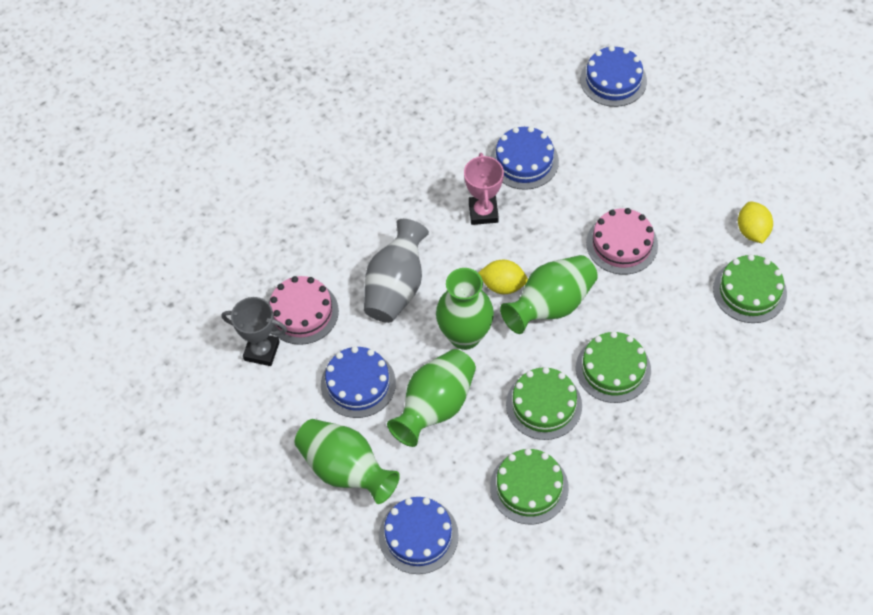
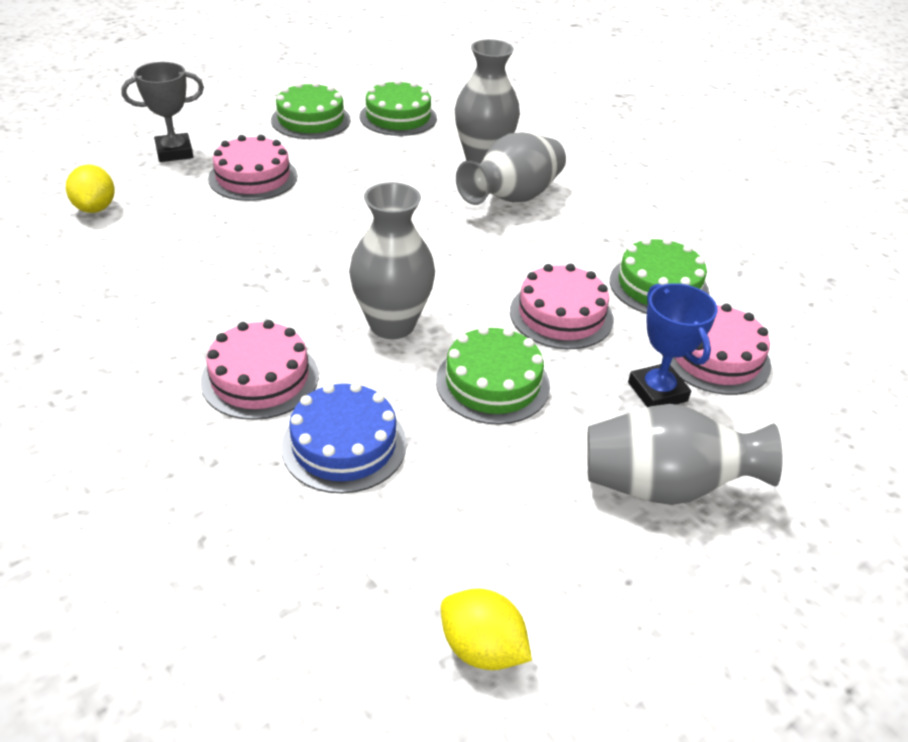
blue cake: [321,346,396,418] [379,497,459,574] [490,126,559,190] [580,46,647,107] = 4 -> [281,382,407,493] = 1
blue trophy: none = 0 -> [628,283,718,407] = 1
green vase: [294,419,400,504] [387,349,476,447] [436,268,494,350] [500,255,598,334] = 4 -> none = 0
grey vase: [364,219,429,323] = 1 -> [349,182,435,339] [455,39,520,164] [456,132,566,205] [587,404,782,505] = 4
pink cake: [268,276,339,345] [586,208,658,275] = 2 -> [201,320,319,420] [208,135,297,201] [510,264,614,349] [662,304,771,395] = 4
pink trophy: [464,153,504,225] = 1 -> none = 0

